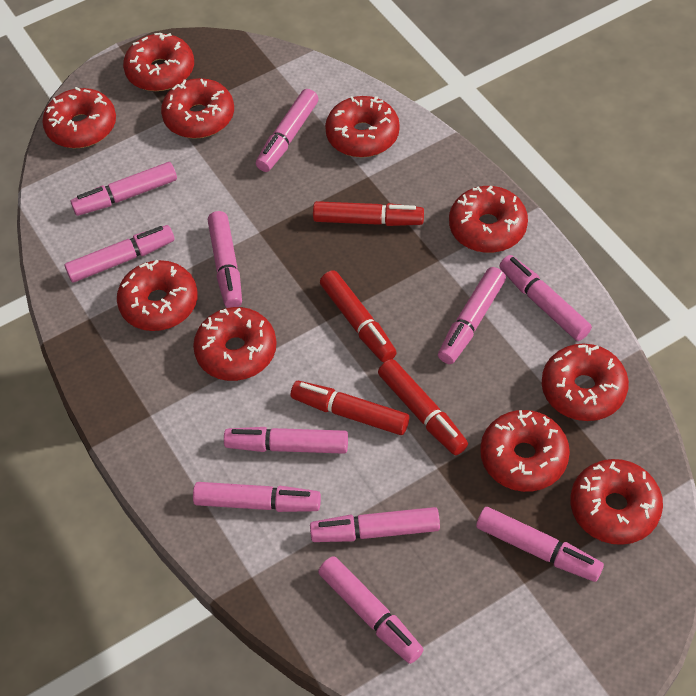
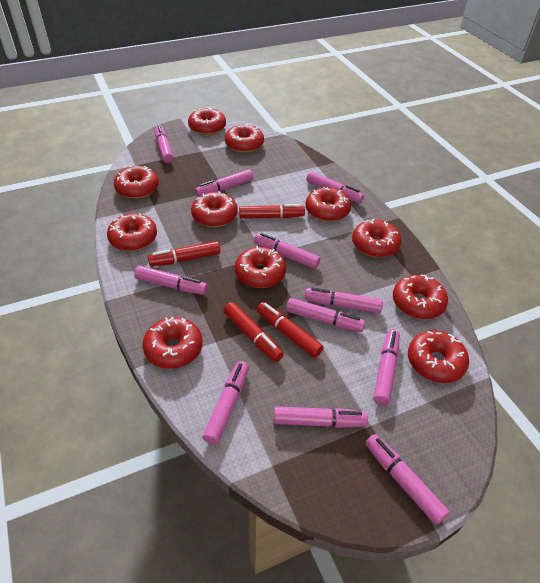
red donut: [42,87,116,148] [117,260,198,331] [123,33,194,91] [161,78,234,139] [193,307,277,381] [325,96,400,157] [449,186,528,253] [480,410,570,492] [542,343,629,421] [570,459,663,545] = 10 -> [107,213,157,251] [114,166,159,199] [142,317,203,369] [188,107,226,135] [191,191,238,227] [225,123,264,153] [235,246,286,288] [305,187,351,222] [352,219,401,258] [393,275,448,319] [408,331,469,383] = 11

